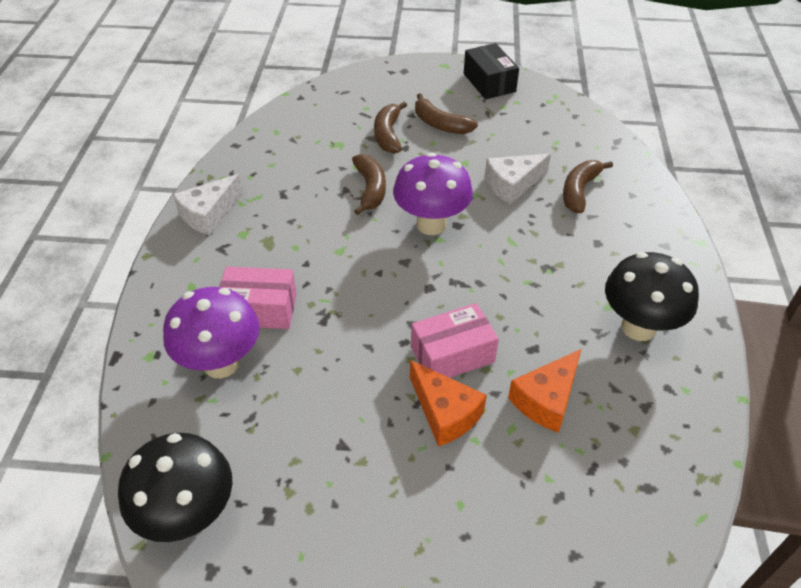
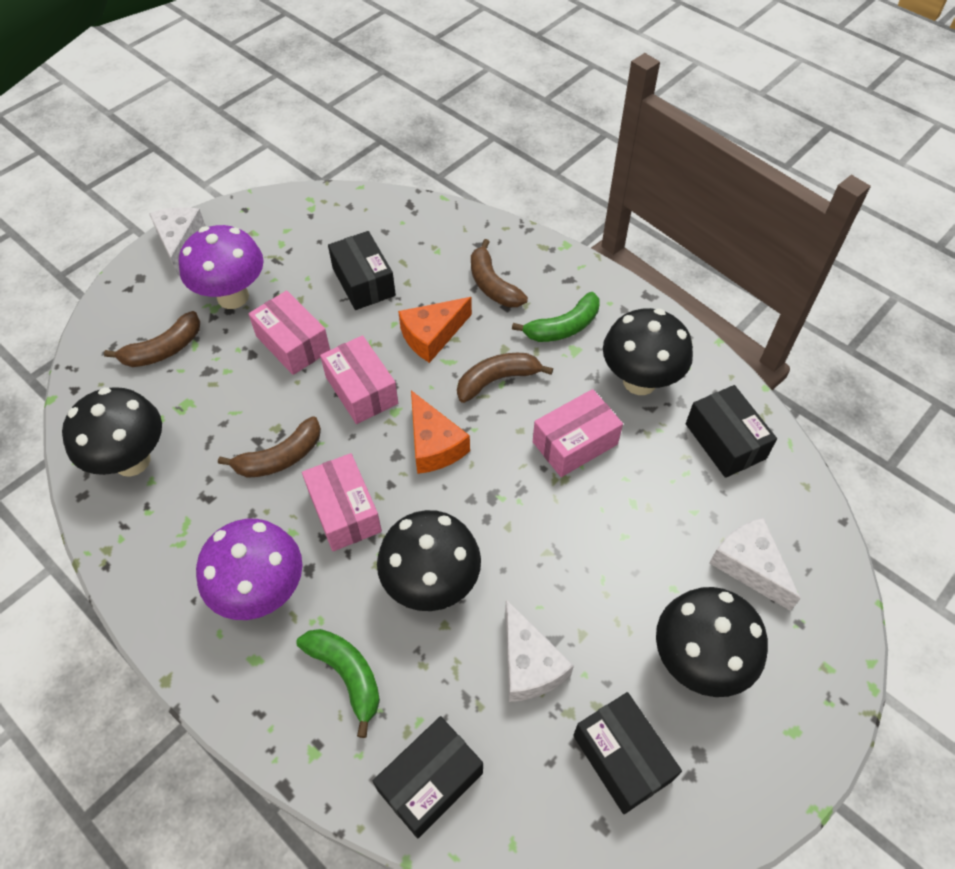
black box: [464,43,519,99] = 1 -> [328,231,396,310] [373,716,483,838] [573,692,682,814] [686,385,777,478] = 4
black mushroom: [118,433,232,542] [605,252,699,341] = 2 -> [62,387,162,477] [377,510,481,611] [603,308,693,395] [656,587,768,697] = 4
green banana: none = 0 -> [296,629,380,738] [512,292,599,342] = 2
pink box: [219,267,297,329] [411,303,499,378] = 2 -> [248,291,330,375] [302,453,382,551] [320,335,398,424] [533,389,623,477] = 4
white cheese: [173,174,243,235] [485,153,551,204] = 2 -> [149,207,206,276] [505,599,574,702] [709,517,801,611] = 3

